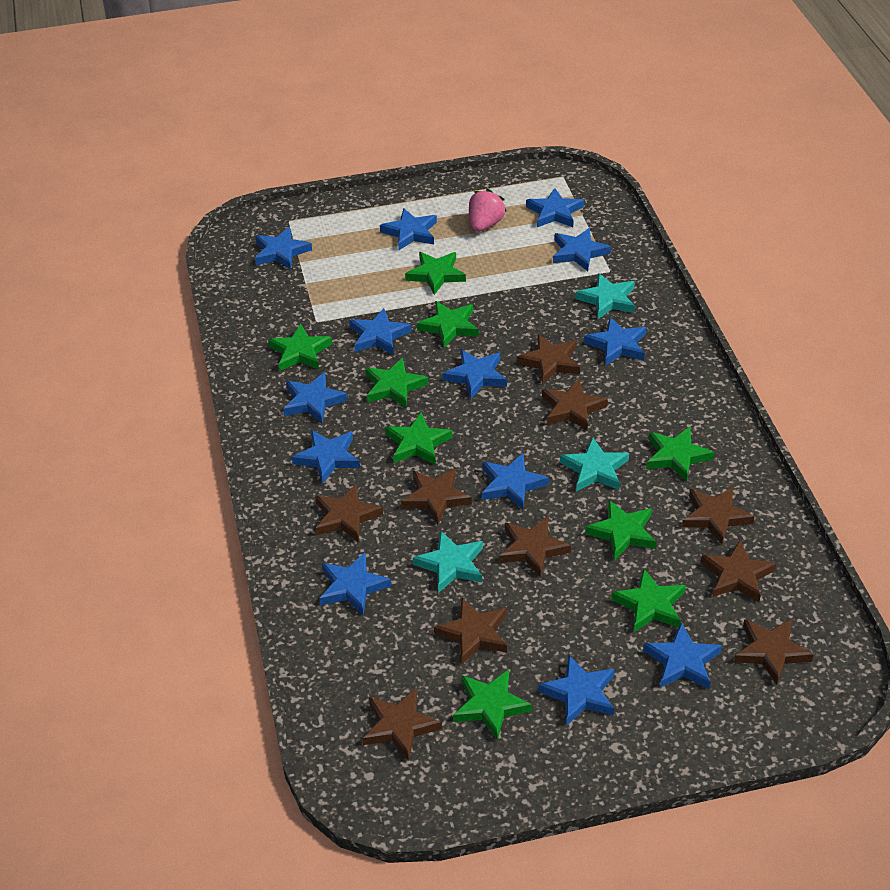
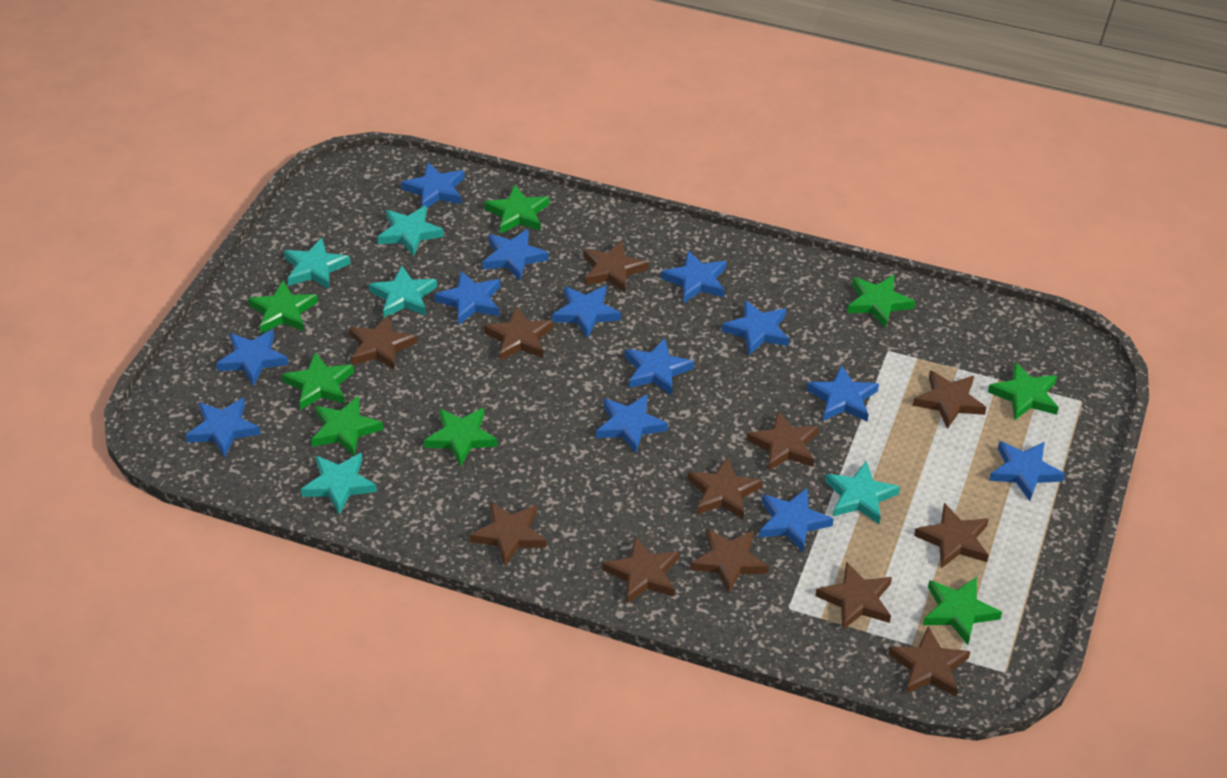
brown star: [315,484,383,543] [362,688,442,761] [401,468,472,525] [434,598,507,664] [499,517,571,578] [517,335,580,384] [542,379,608,431] [682,487,755,545] [701,540,776,602] [734,619,814,685] = 10 -> [349,314,417,370] [470,502,546,566] [484,306,553,361] [583,241,648,293] [603,536,679,603] [687,457,762,520] [690,528,769,594] [746,411,819,471] [815,561,892,630] [888,626,970,696] [913,370,986,429] [914,503,989,568] = 12
green star: [268,324,332,371] [365,357,428,408] [385,413,453,465] [405,252,466,295] [417,301,479,348] [453,669,532,740] [585,500,656,560] [611,569,686,632] [646,427,714,482] = 9 -> [248,280,318,333] [282,352,354,410] [311,396,383,456] [424,408,498,467] [484,185,549,234] [847,275,915,328] [923,577,1002,645] [988,362,1059,421] = 8
pink strawberry: [469,189,507,232] = 1 -> none = 0
turquoise star: [413,531,483,593] [560,437,629,492] [575,273,635,319] = 3 -> [284,238,351,290] [300,453,377,515] [369,266,437,318] [377,206,444,256] [825,461,900,524] = 5

